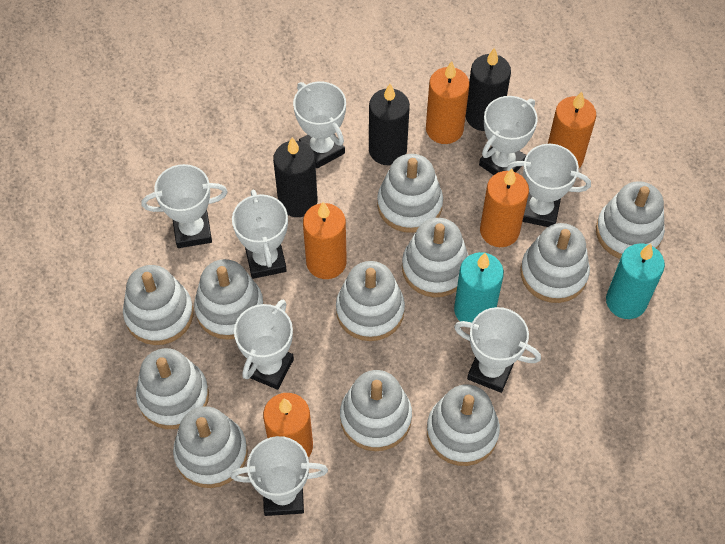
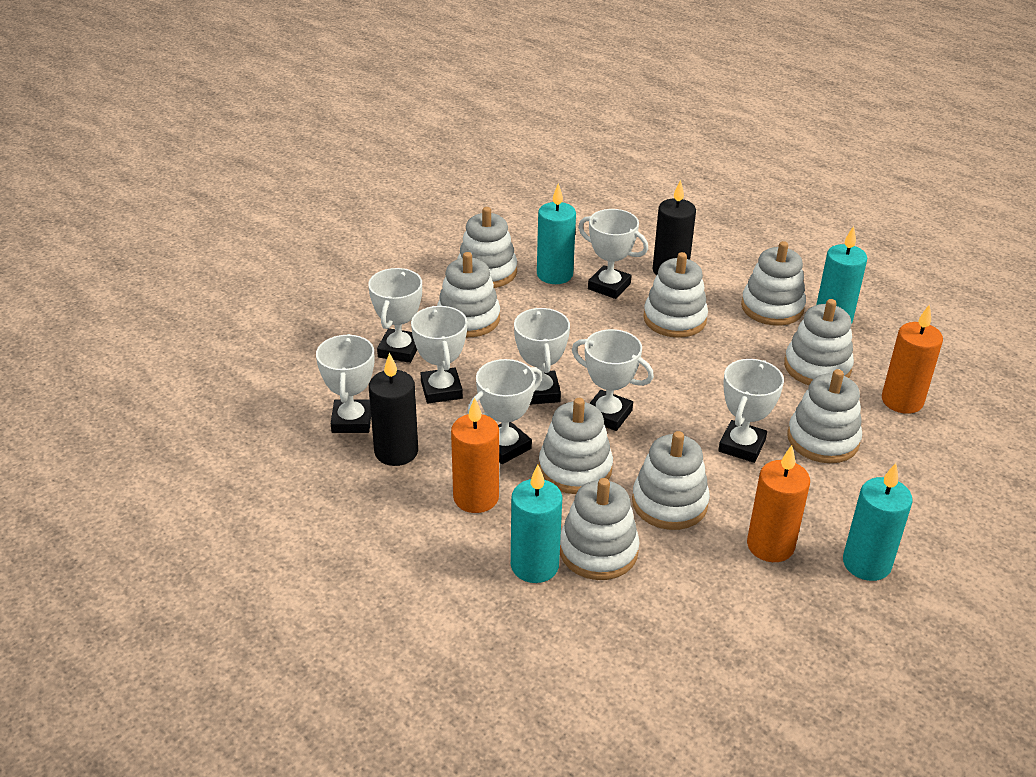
black candle: [273,137,318,217] [369,84,410,165] [466,47,511,131] = 3 -> [369,352,418,466] [652,180,696,276] = 2
orange candle: [263,393,313,458] [303,202,347,279] [426,61,469,144] [480,169,529,247] [548,91,596,168] = 5 -> [451,398,499,513] [747,445,810,562] [882,304,943,414] = 3
turquoise candle: [454,252,504,322] [606,243,665,319] = 2 -> [511,465,562,583] [537,183,576,284] [816,226,867,324] [843,463,913,581] = 4
white stacking toy: [123,265,193,345] [136,348,209,429] [173,406,248,488] [194,259,264,340] [336,261,405,341] [340,370,412,451] [377,154,443,233] [402,218,469,297] [427,384,500,466] [520,223,590,303] [596,181,665,259] = 11 -> [437,252,500,337] [457,207,517,288] [539,398,613,494] [560,478,640,580] [632,431,710,530] [643,252,708,338] [741,241,806,326] [784,299,854,385] [787,369,862,463] = 9

